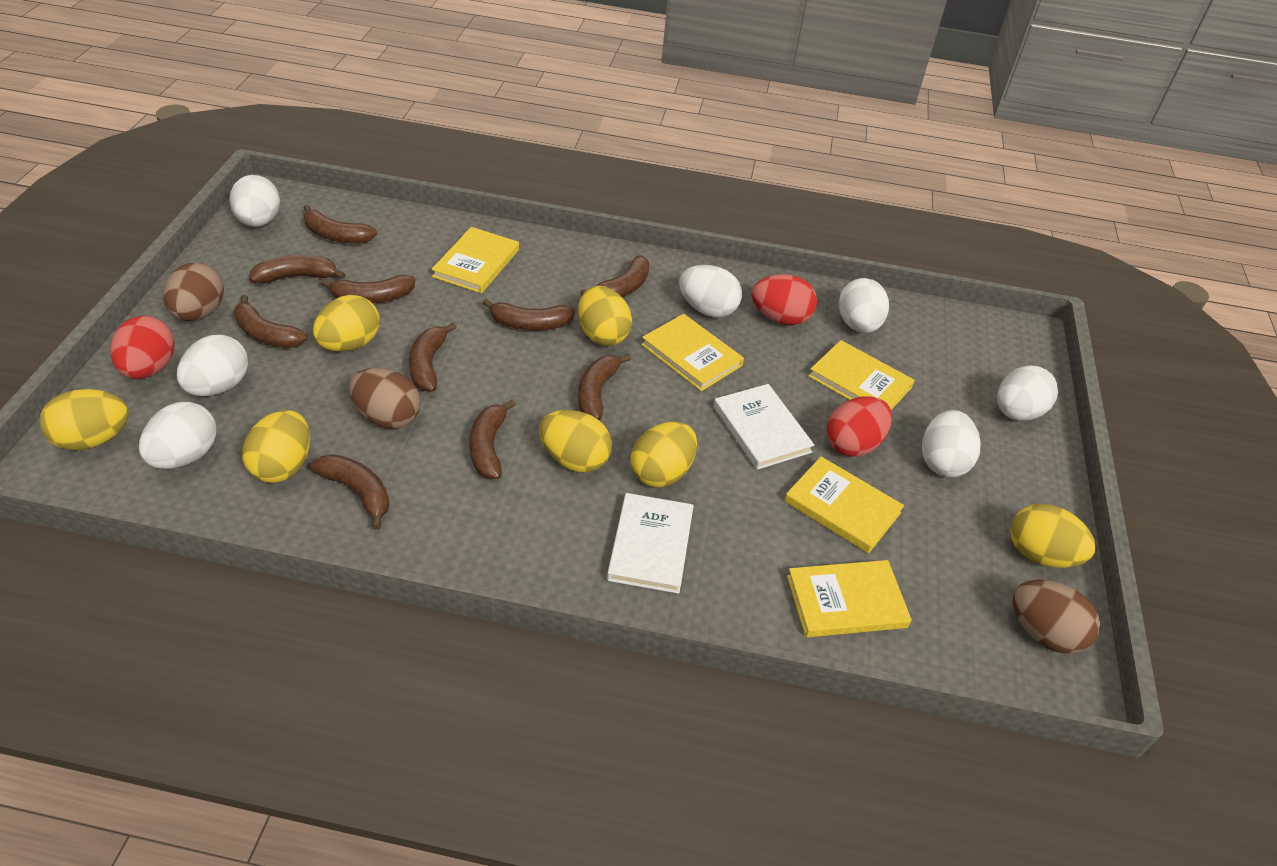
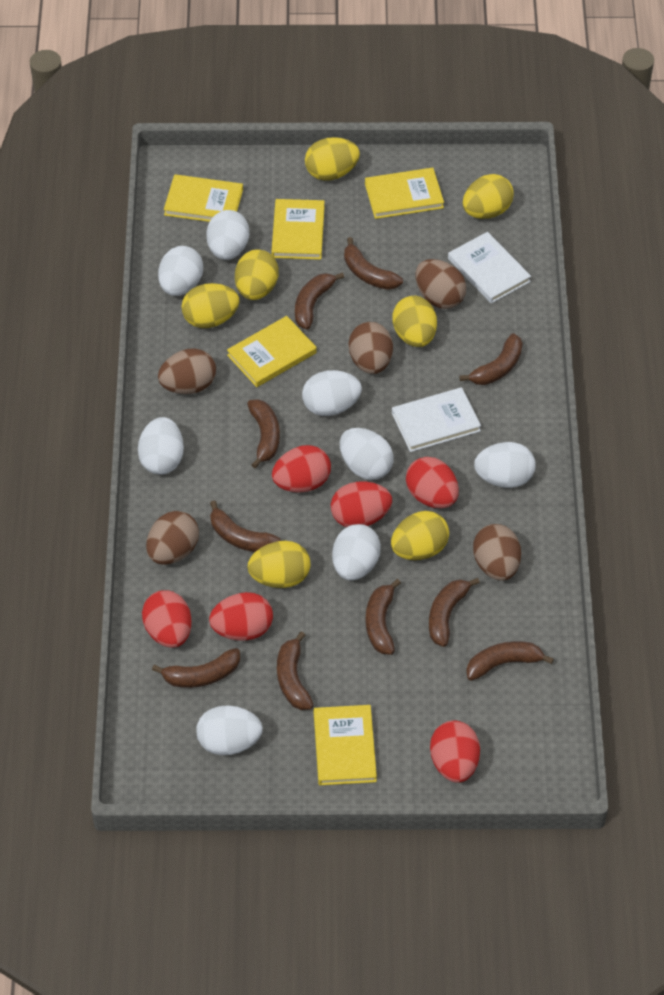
brown egg: [163,263,224,321] [349,368,421,429] [1013,580,1100,654] = 3 -> [146,511,199,565] [158,349,216,394] [349,322,393,374] [416,259,466,309] [473,524,521,581] = 5
red egg: [110,316,175,379] [752,274,817,325] [826,396,892,457] = 3 -> [142,590,192,648] [209,592,273,641] [272,445,331,493] [331,481,392,527] [406,457,459,508] [430,720,480,783] = 6
white egg: [139,402,217,469] [177,335,248,396] [229,175,280,227] [679,265,742,318] [839,278,889,333] [922,410,981,477] [997,365,1058,421] = 7 -> [138,417,184,475] [158,246,203,296] [196,705,263,755] [206,210,249,260] [302,370,362,416] [332,524,381,580] [340,428,394,480] [474,442,536,488] = 8

